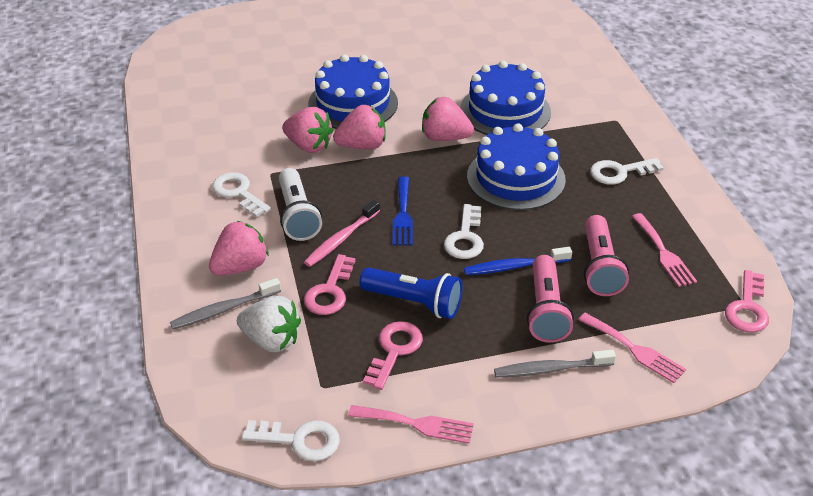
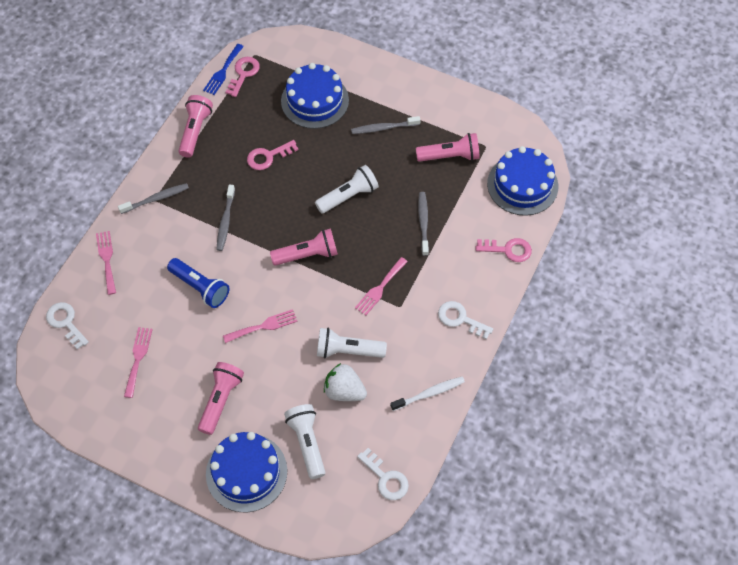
blue toothbrush: [464,247,572,275] = 1 -> none = 0
grey toothbrush: [170,278,281,329] [494,350,616,377] = 2 -> [118,183,189,214] [217,184,235,251] [351,116,421,134] [418,192,429,256] = 4
pink flashlight: [527,255,574,343] [584,215,629,296] = 2 -> [178,95,213,158] [198,362,244,435] [270,228,338,266] [416,133,480,162] = 4
pink fork: [348,405,474,444] [578,313,686,383] [632,213,697,287] = 3 -> [96,231,116,295] [124,327,153,398] [223,309,298,343] [355,257,408,315] = 4
pink strawberry: [209,221,269,276] [282,107,333,153] [333,105,386,150] [422,97,474,141] = 4 -> none = 0
pink toothbrush: [304,200,380,267] = 1 -> none = 0
white flashlight: [279,168,322,241] = 1 -> [284,404,325,479] [315,165,379,214] [317,328,387,358] = 3
white key: [212,172,271,217] [242,420,340,461] [444,204,484,259] [590,158,663,185] = 4 -> [46,302,89,350] [357,448,409,500] [438,301,493,339] = 3
white toothbrush: none = 0 -> [390,377,465,411] = 1

